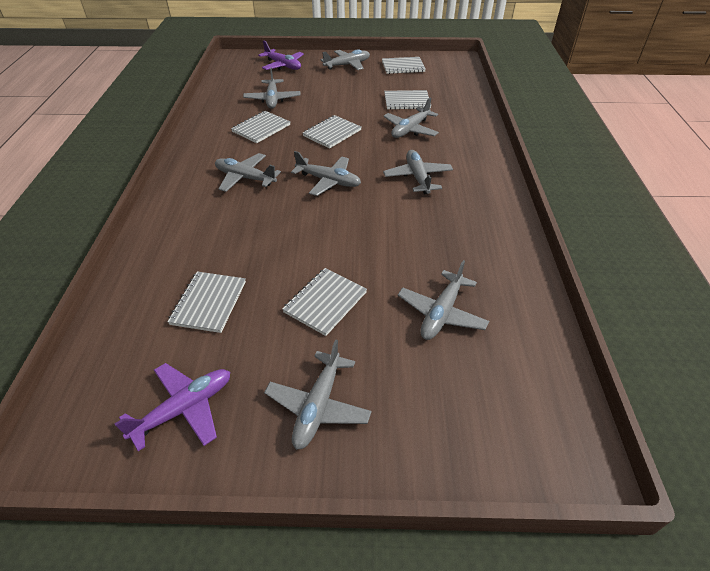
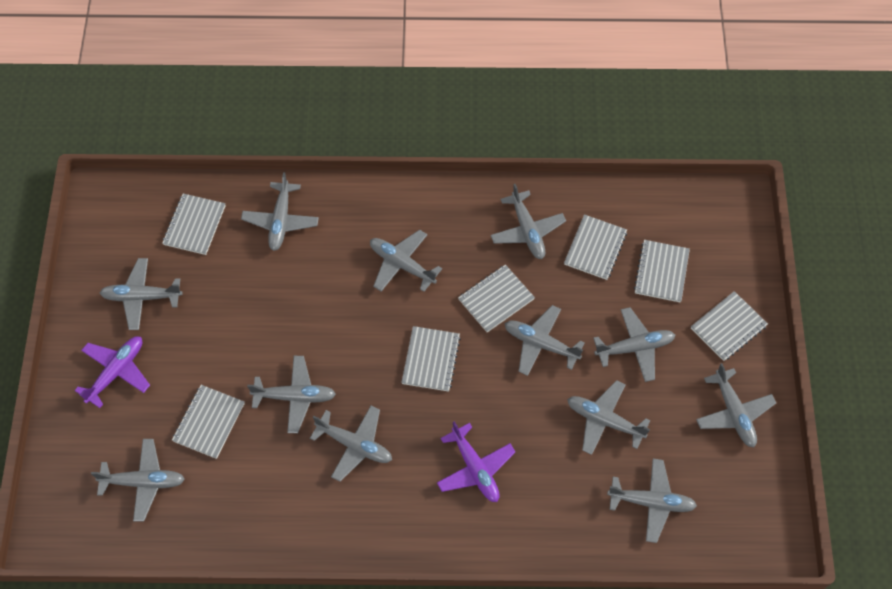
grey notebook: [168,271,246,333] [231,111,290,143] [282,268,367,336] [303,115,361,149] [382,57,426,74] [384,90,431,110] = 6 -> [162,193,226,255] [172,385,245,459] [401,326,461,392] [458,265,535,332] [564,214,627,280] [634,240,690,302] [691,291,768,361] = 7
grey plane: [215,153,281,192] [243,67,300,109] [264,339,372,450] [291,151,361,196] [321,49,370,70] [383,97,439,138] [383,150,453,194] [398,260,489,340] = 8 -> [91,439,185,521] [100,258,183,330] [241,172,319,251] [247,356,336,433] [310,405,392,482] [370,230,442,292] [491,184,566,259] [504,305,585,376] [567,380,650,455] [593,307,675,382] [607,459,697,543] [696,363,776,447] = 12

